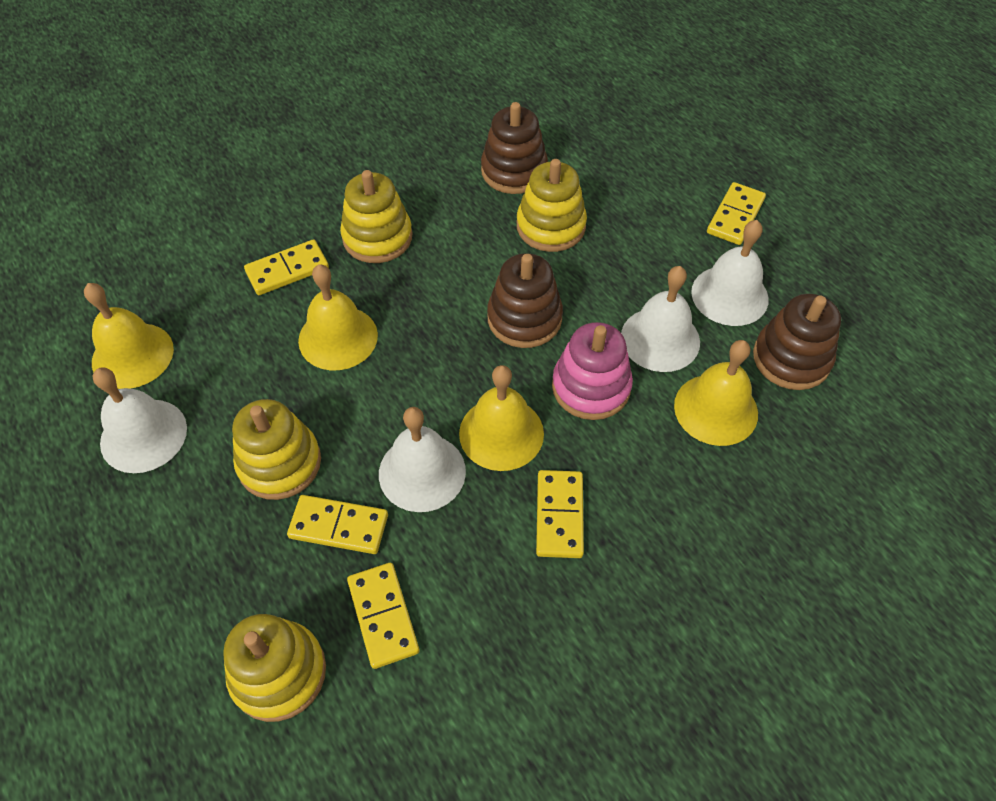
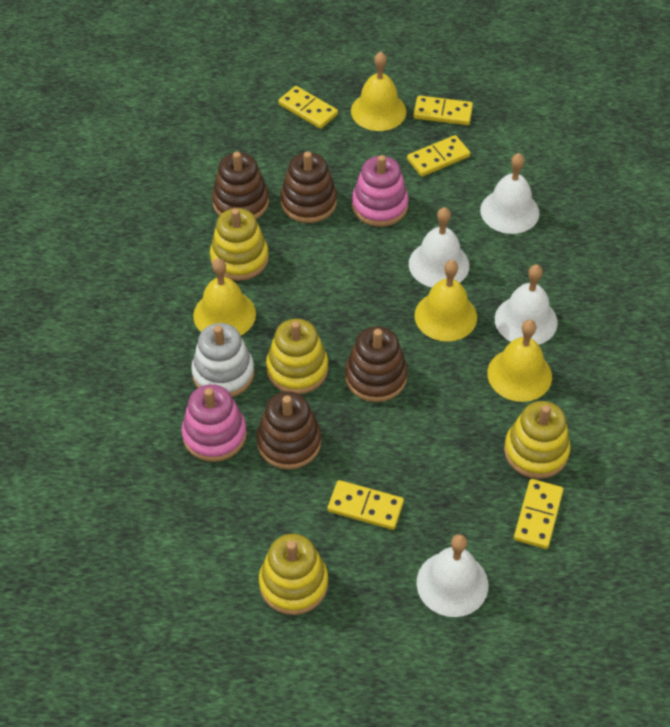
brown stacking toy: [481,102,548,194] [487,253,563,348] [753,294,841,390] = 3 -> [212,152,269,219] [256,392,321,469] [280,151,337,223] [345,326,408,402] = 4
pink stacking toy: [552,322,633,420] = 1 -> [181,384,247,462] [352,155,409,227] = 2
white stacking toy: none = 0 -> [191,323,254,397] = 1

